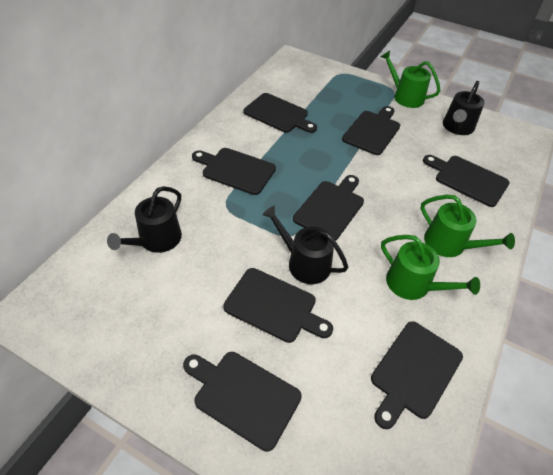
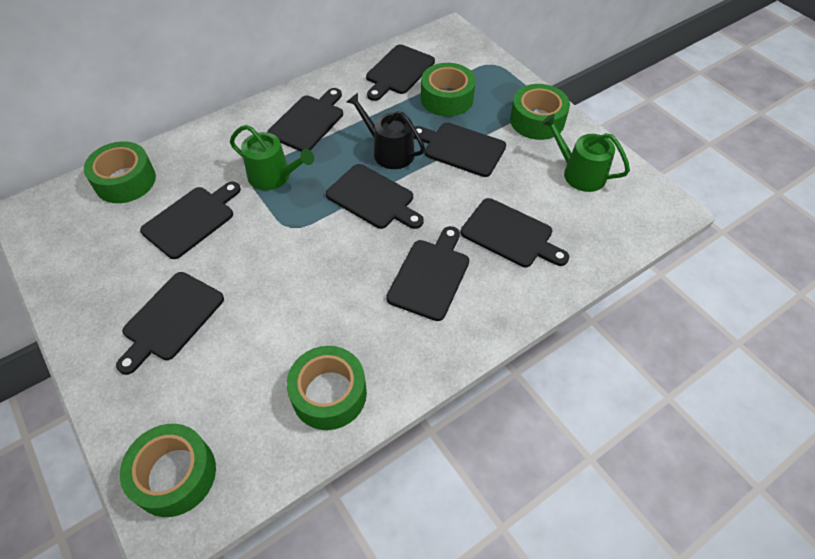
black watering can: [107,186,182,253] [262,205,348,284] [443,81,485,135] = 3 -> [347,93,425,169] = 1
green tape: none = 0 -> [84,141,156,203] [120,424,216,517] [287,346,367,430] [421,63,476,117] [510,84,570,140] = 5
green watering can: [381,50,440,108] [381,235,480,300] [420,195,515,257] = 3 -> [230,125,314,190] [541,114,630,192] = 2

